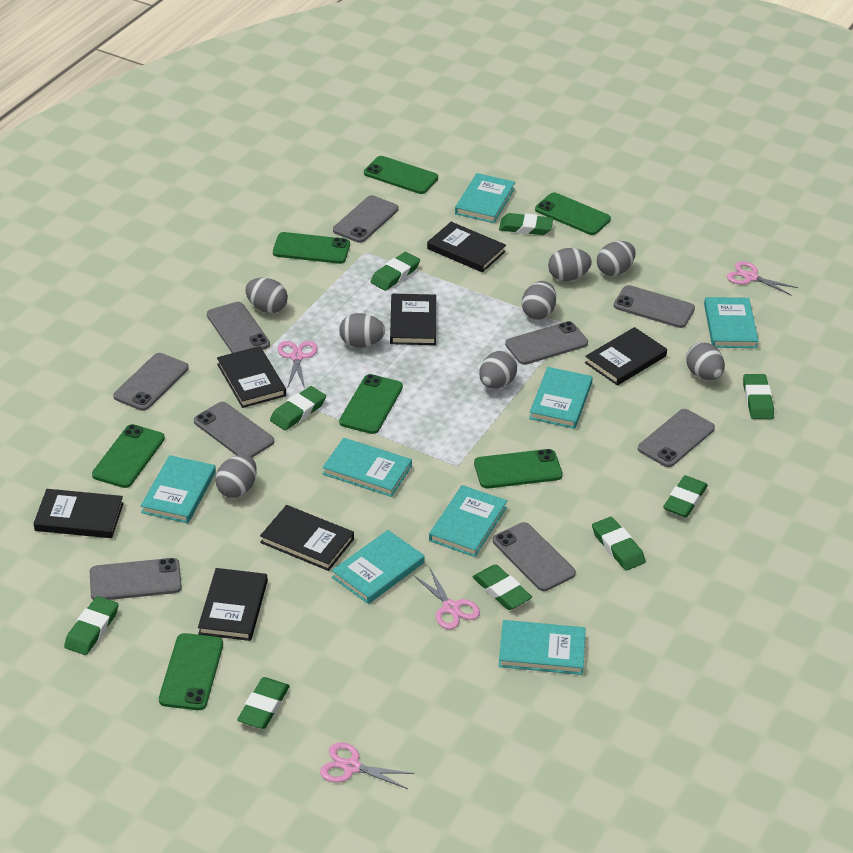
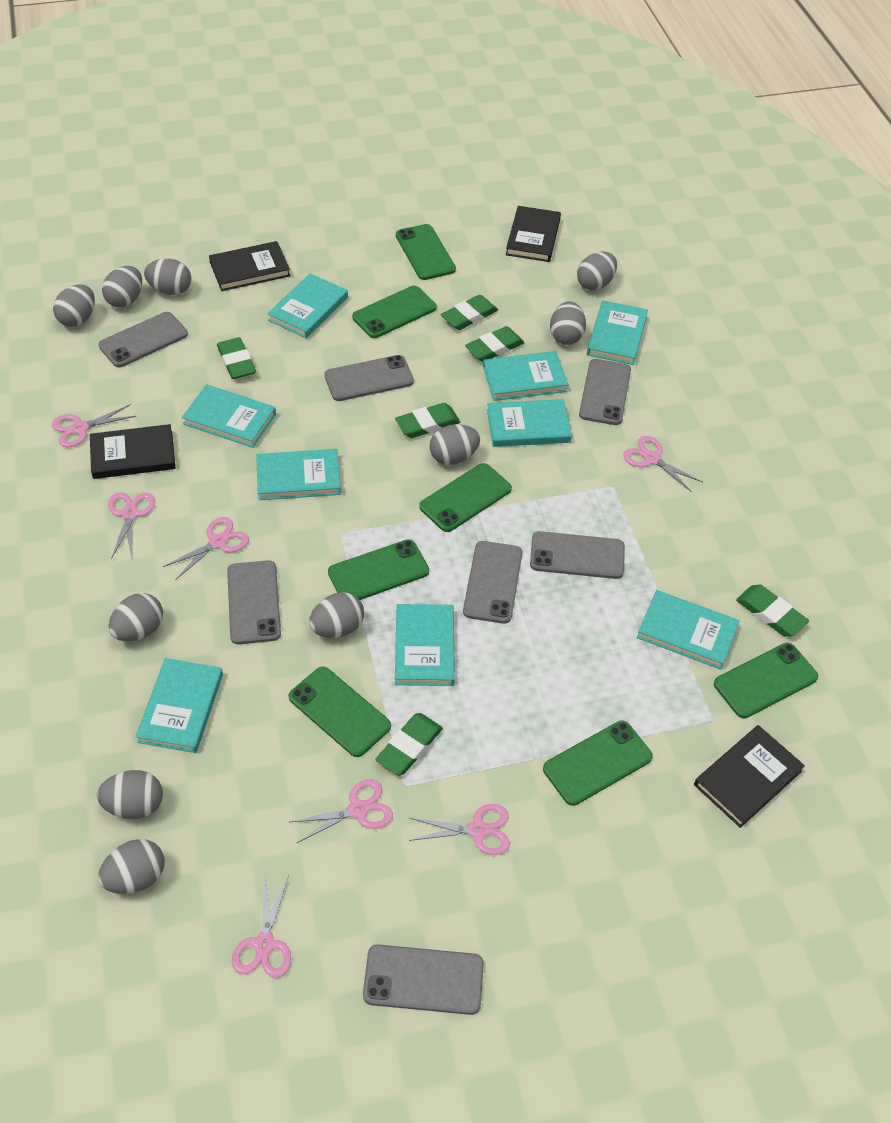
black book: [33,489,124,538] [198,568,268,641] [217,346,286,408] [260,505,354,571] [390,294,436,345] [427,222,506,273] [585,327,667,386] = 7 -> [90,424,175,479] [209,241,290,291] [506,206,561,262] [694,725,805,828] = 4
green eraser: [64,596,119,655] [237,677,290,729] [270,386,326,430] [371,252,420,291] [473,564,532,610] [499,213,553,235] [592,517,646,571] [663,475,708,518] [743,374,774,419] = 9 -> [217,337,256,379] [375,713,443,776] [395,403,461,438] [441,295,498,330] [465,326,525,362] [736,585,809,636] = 6
grey egg: [215,454,257,498] [245,278,288,313] [339,313,385,347] [479,351,517,389] [522,281,556,320] [548,248,592,281] [597,241,636,276] [686,342,725,380] = 8 -> [53,285,95,327] [97,770,163,819] [98,839,165,894] [102,266,142,308] [109,593,163,641] [144,259,191,295] [309,592,364,638] [430,424,480,465] [550,301,586,345] [577,252,617,290] = 10
grey phone: [90,558,182,600] [113,353,189,411] [194,402,274,458] [207,302,270,353] [333,195,399,243] [493,522,576,591] [505,321,588,365] [614,285,695,328] [638,409,715,467] = 9 -> [98,312,188,367] [227,560,281,644] [324,355,414,401] [363,944,484,1015] [463,541,522,624] [530,531,625,579] [579,359,631,425] = 7
pink scissors: [278,341,317,388] [320,742,414,789] [413,567,480,629] [727,261,798,296] = 4 -> [52,404,136,447] [108,492,155,559] [163,517,249,579] [232,876,291,978] [290,779,393,843] [409,804,510,855] [623,436,702,492] = 7
turquoise book: [141,455,216,523] [322,438,412,497] [332,530,425,604] [429,485,507,557] [455,173,515,223] [499,620,586,675] [529,367,593,429] [704,297,759,348] = 8 -> [135,658,223,753] [182,384,276,448] [256,449,341,500] [267,273,348,338] [395,604,455,686] [483,351,568,401] [487,399,572,447] [587,300,648,365] [637,590,740,670] = 9

